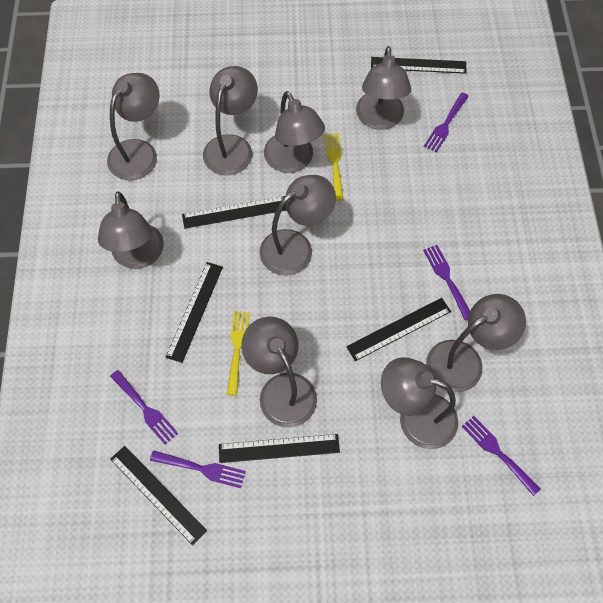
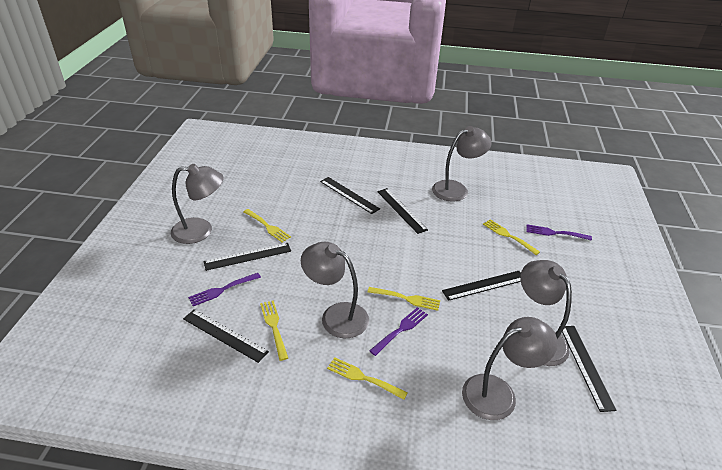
grey lamp: [98,191,164,269] [107,73,160,180] [203,66,258,175] [241,316,317,428] [259,175,336,275] [264,91,325,173] [356,46,411,130] [381,357,458,449] [426,294,526,392] = 9 -> [171,164,224,244] [301,242,369,338] [432,126,492,201] [462,317,558,420] [520,260,572,366] = 5
purple fork: [110,370,178,444] [150,450,246,488] [423,245,470,320] [424,93,469,152] [462,416,541,496] = 5 -> [188,273,261,306] [369,307,428,356] [527,224,592,241] = 3
yellow fork: [227,311,250,396] [325,133,344,201] = 2 -> [243,209,291,243] [260,300,288,361] [327,357,408,400] [368,287,440,311] [483,219,540,255] = 5

